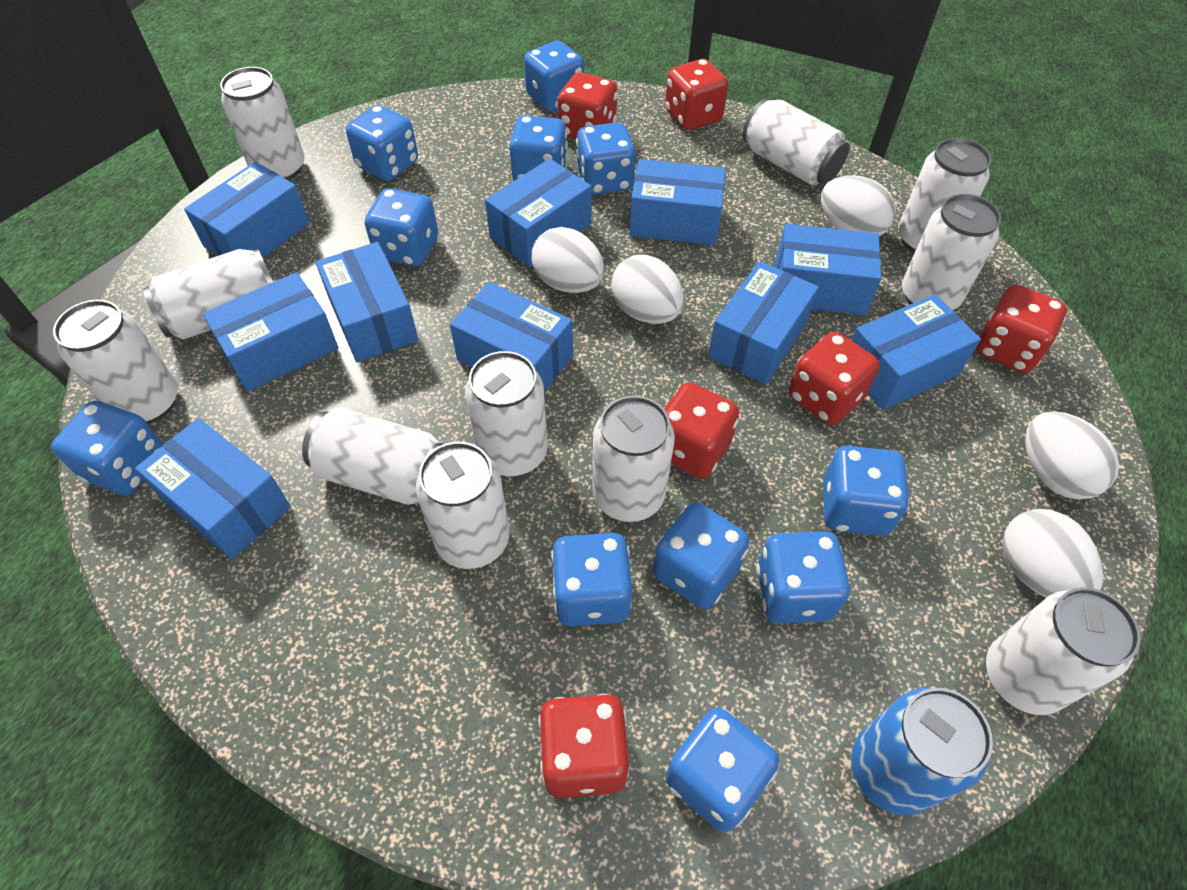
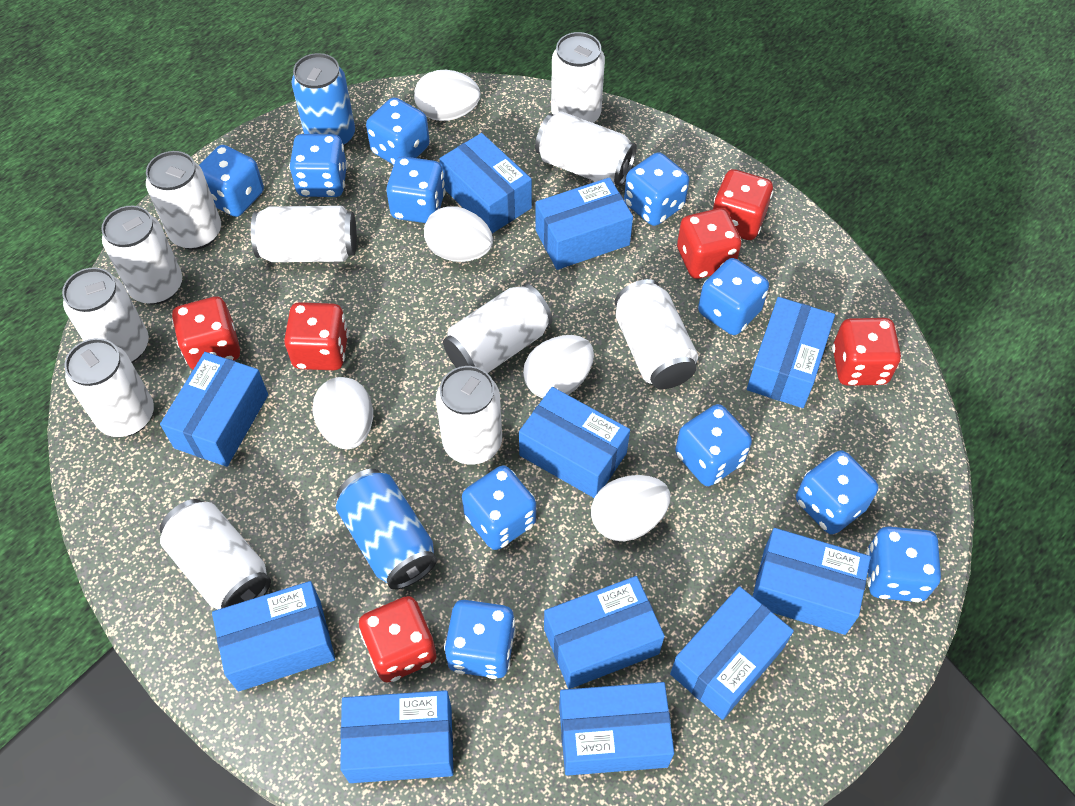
blue box: [135,418,291,559] [184,162,309,258] [203,272,339,392] [315,242,419,362] [450,282,573,392] [485,159,592,267] [629,159,726,245] [708,261,819,385] [775,224,882,315] [851,294,981,410] = 10 -> [160,352,268,467] [212,581,335,692] [340,690,453,783] [440,133,532,233] [519,387,630,498] [536,177,633,270] [544,576,665,689] [559,682,674,776] [670,586,794,720] [747,297,835,408] [753,528,871,635] = 11
blue can: [851,688,993,815] = 1 -> [291,53,355,147] [336,469,437,590] = 2

